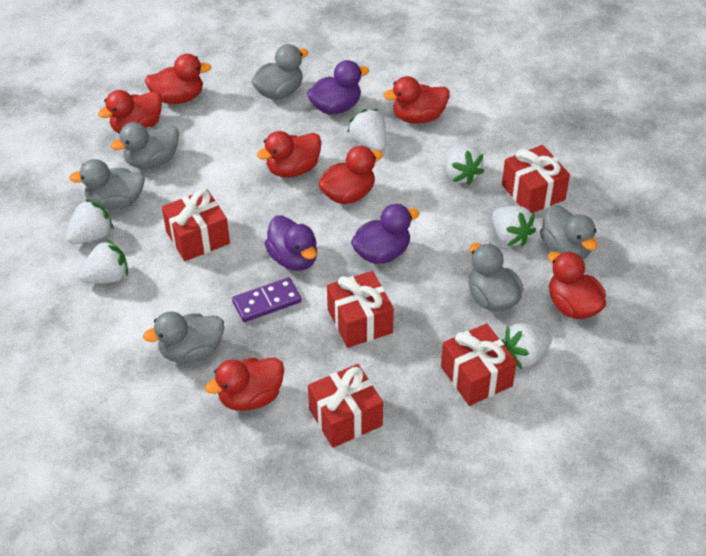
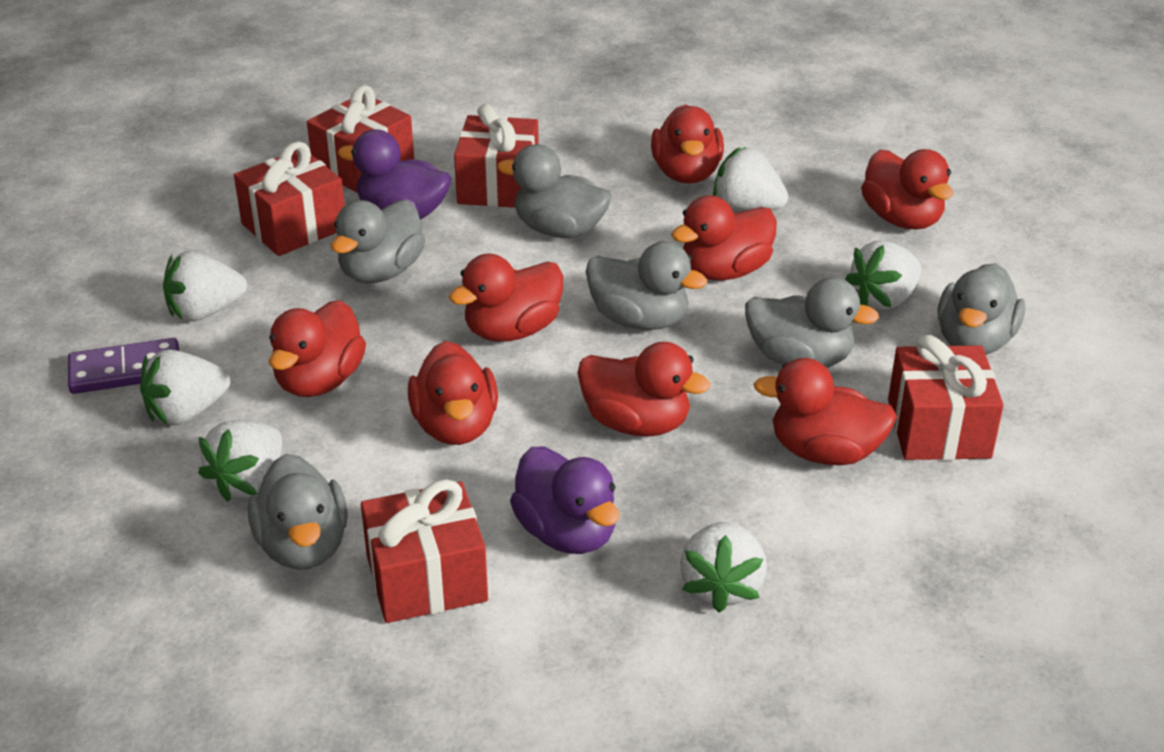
purple duck: [264,215,317,271] [307,60,369,115] [351,204,419,264] = 3 -> [338,129,451,220] [510,447,619,554] = 2
red duck: [98,90,162,133] [145,54,212,104] [205,358,284,411] [257,131,322,178] [318,146,383,204] [383,76,450,124] [548,252,606,319] = 7 -> [269,300,366,397] [408,341,498,445] [449,254,563,342] [578,342,711,437] [651,104,724,184] [671,195,777,280] [753,358,897,465] [861,149,953,230] = 8

